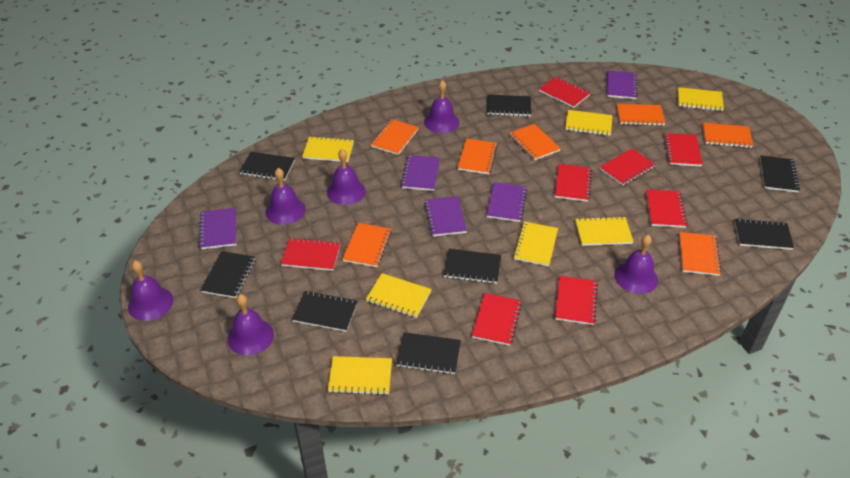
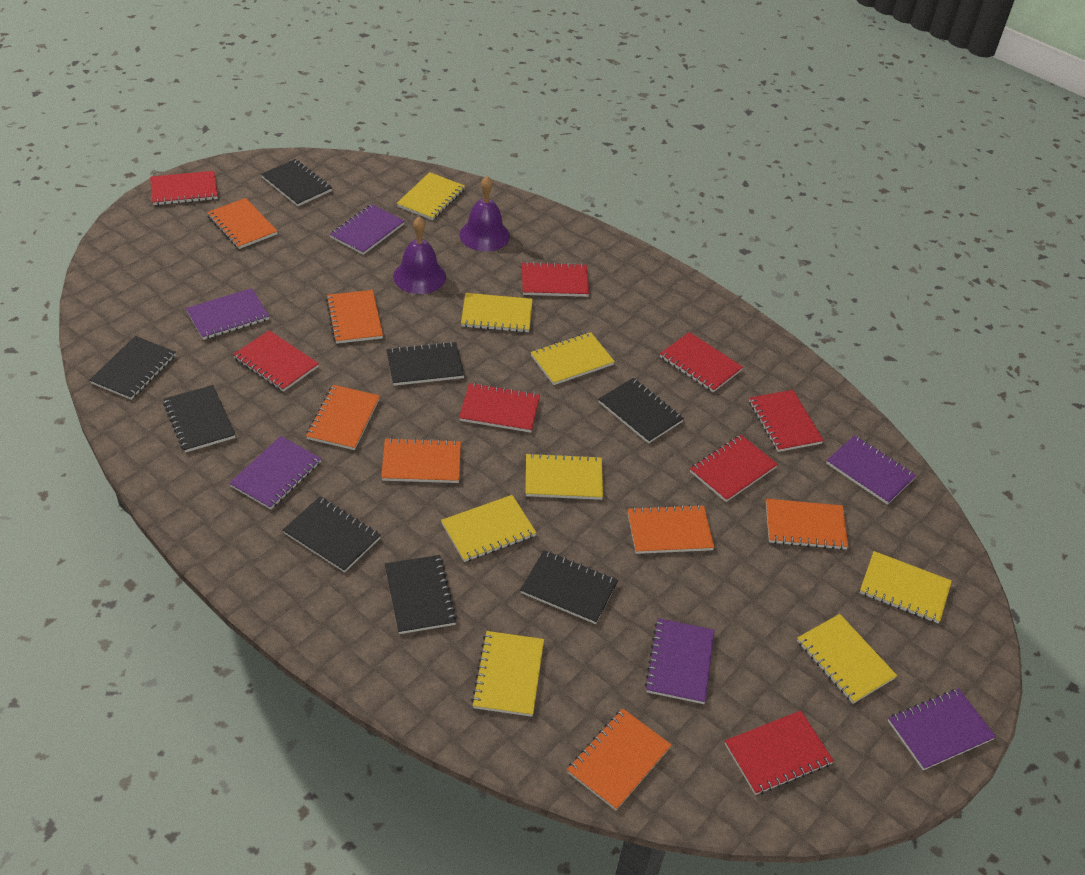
purple bell: [128,261,173,321] [228,294,274,356] [265,168,305,225] [327,149,366,205] [424,80,459,133] [614,235,658,294] = 6 -> [393,216,446,294] [459,176,510,252] = 2
purple notebook: [199,208,237,249] [401,155,440,191] [424,196,467,236] [487,182,527,222] [607,70,638,99] = 5 -> [186,288,269,340] [229,436,321,510] [330,204,405,255] [645,618,715,704] [826,435,917,505] [888,688,996,770] = 6
yellow notebook: [302,136,354,162] [328,356,392,395] [366,273,432,318] [513,221,558,266] [565,110,613,136] [575,216,634,246] [678,87,724,111] = 7 -> [397,172,465,220] [441,495,536,562] [461,293,532,333] [471,631,544,717] [525,453,603,500] [531,332,615,385] [797,614,897,704] [860,551,952,623] = 8

